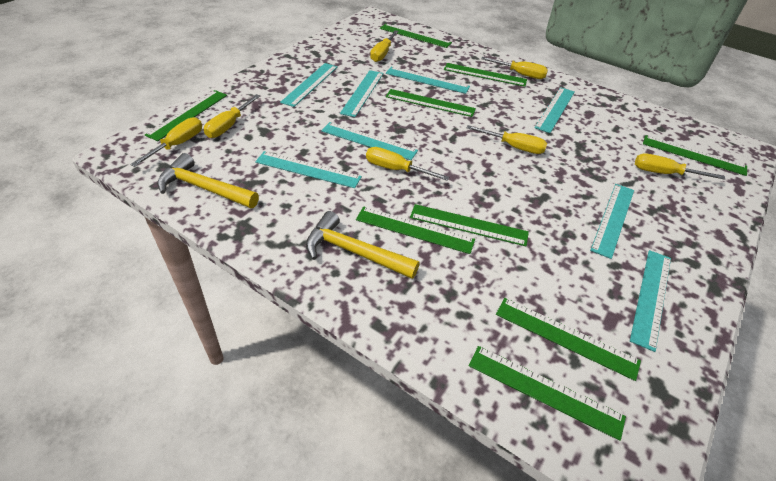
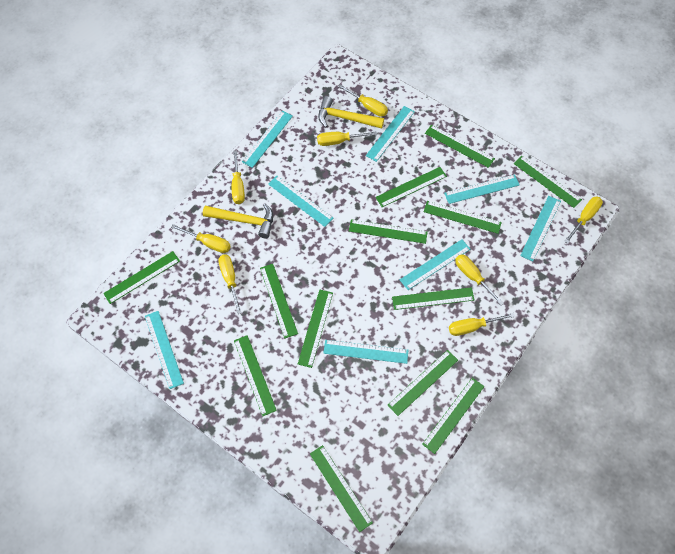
green ruler: [145,90,227,141] [356,206,475,254] [380,24,452,48] [386,89,476,117] [410,204,529,246] [444,63,527,87] [469,346,626,441] [496,298,641,381] [643,135,747,176] = 9 -> [103,251,180,304] [234,335,277,416] [260,264,298,339] [298,290,333,368] [310,445,373,532] [349,219,428,244] [375,167,447,207] [388,350,458,416] [392,287,475,310] [422,378,484,454] [424,201,502,234] [425,125,495,168] [513,156,582,208] = 13
yellow screwdriver: [130,117,202,167] [204,94,260,138] [366,147,449,181] [370,30,399,62] [467,125,547,154] [481,57,548,79] [635,153,725,180] = 7 -> [171,224,231,253] [218,254,242,314] [232,150,245,204] [317,132,377,146] [338,84,388,117] [449,313,515,336] [455,254,504,305] [564,196,603,244] = 8

